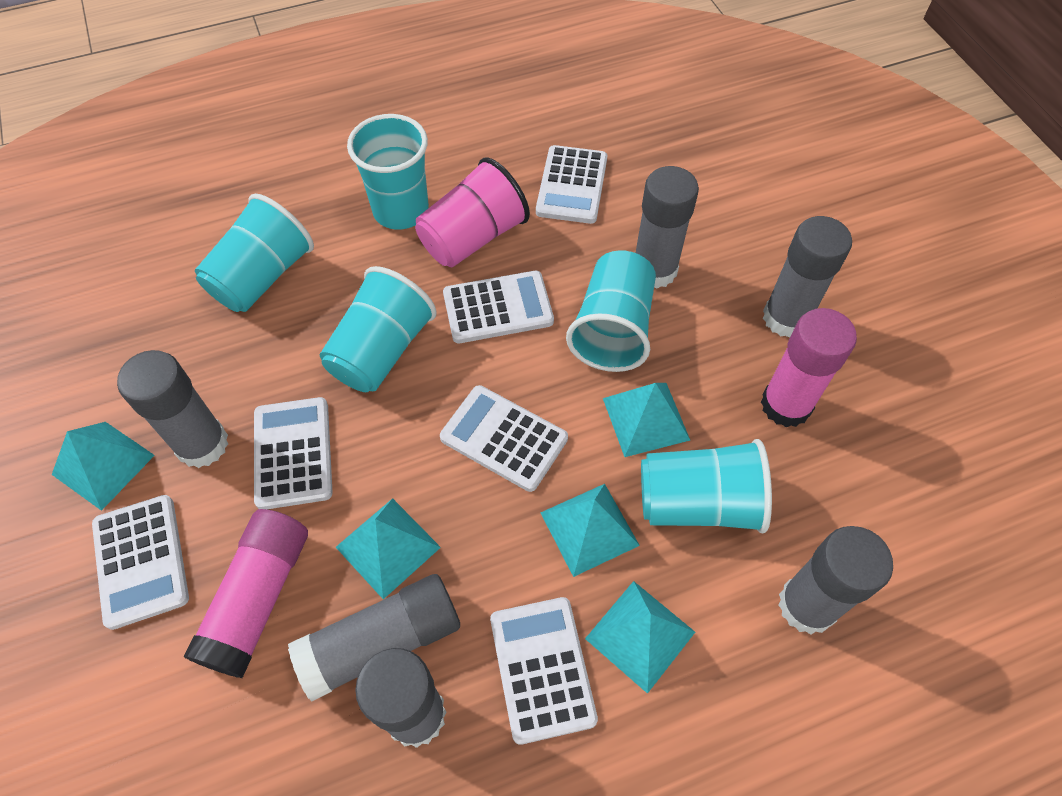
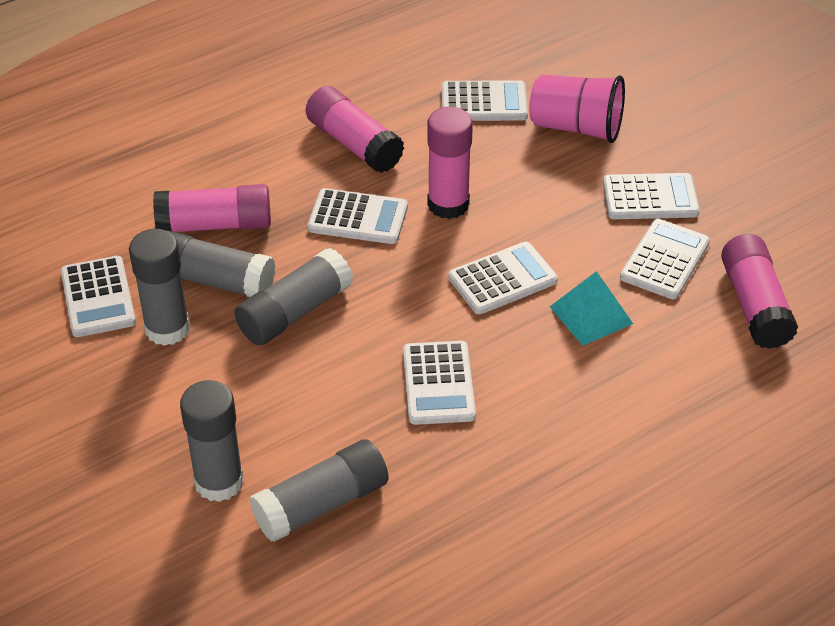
grey glue stick: [117,350,228,468] [288,574,460,702] [355,648,446,748] [636,166,699,289] [763,216,852,338] [778,526,893,634] = 6 -> [129,229,190,346] [168,231,275,297] [180,380,244,502] [235,248,353,345] [250,439,389,542] = 5
pink glue stick: [184,509,308,678] [761,308,857,427] = 2 -> [153,184,271,232] [306,86,404,173] [427,107,473,219] [721,234,798,349] = 4
turquoise cup: [195,194,314,312] [320,266,437,392] [347,114,429,230] [566,250,656,372] [641,439,772,533] = 5 -> none = 0
turquoise pyramid: [52,422,155,511] [336,498,441,599] [541,484,640,577] [585,581,695,694] [603,383,690,457] = 5 -> [550,271,633,346] = 1
white calculator: [92,495,189,630] [254,397,333,509] [440,385,568,492] [443,271,554,343] [490,597,598,745] [536,145,607,224] = 6 -> [61,256,136,337] [308,188,408,244] [403,341,476,425] [441,80,528,121] [449,242,558,314] [603,173,700,219] [620,219,710,299] = 7

